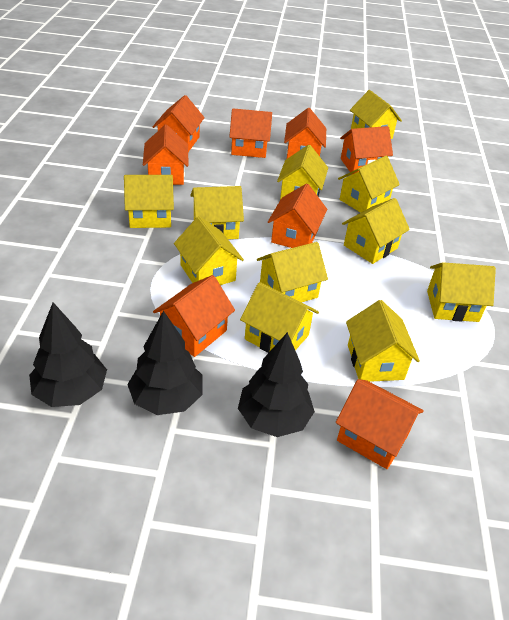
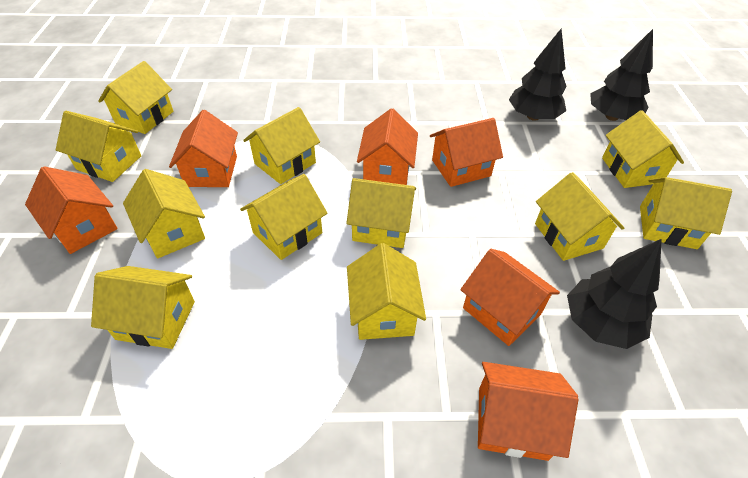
orange house: [143,125,188,185] [153,95,205,152] [153,275,235,357] [229,108,272,158] [268,183,327,248] [284,108,326,158] [336,379,424,469] [340,126,393,174] = 8 -> [25,166,118,254] [169,110,238,187] [357,108,418,185] [430,118,503,187] [460,249,560,346] [478,362,579,461] = 6

